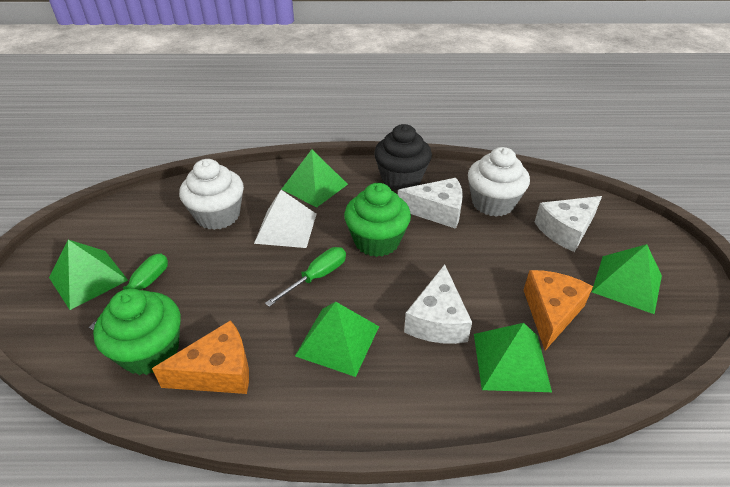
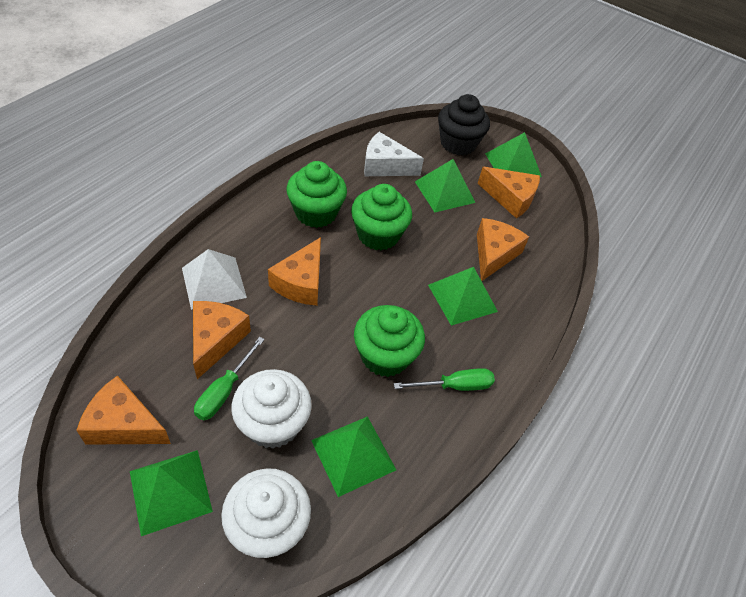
green cupcake: [93,289,181,375] [344,183,411,257] = 2 -> [286,161,347,228] [351,184,412,251] [354,305,425,377] = 3
orange cheese: [152,320,249,394] [524,270,593,351] = 2 -> [76,375,171,445] [193,301,251,379] [268,237,321,306] [477,218,529,281] [478,167,540,218] = 5
white cheese: [398,178,463,229] [404,264,472,344] [534,196,602,252] = 3 -> [364,132,424,176] = 1

